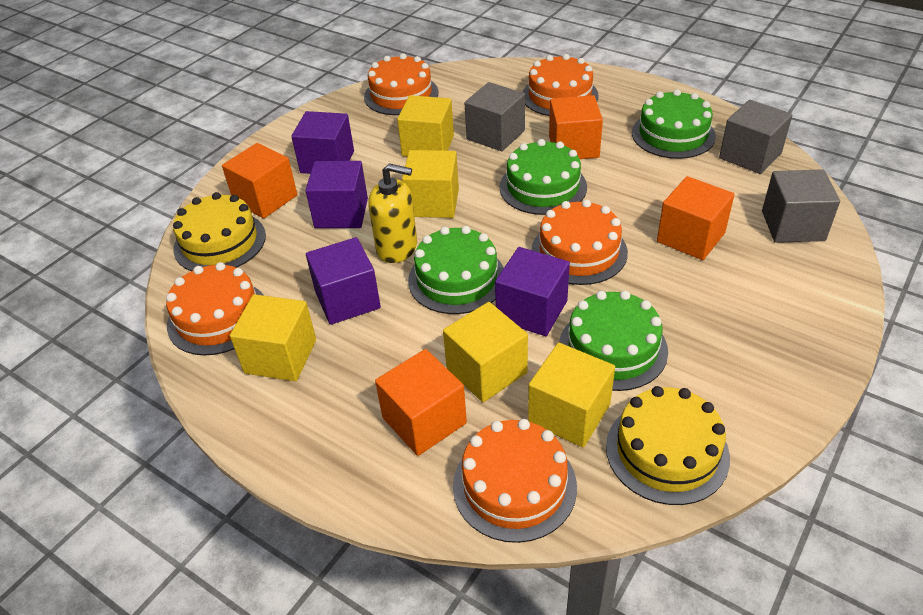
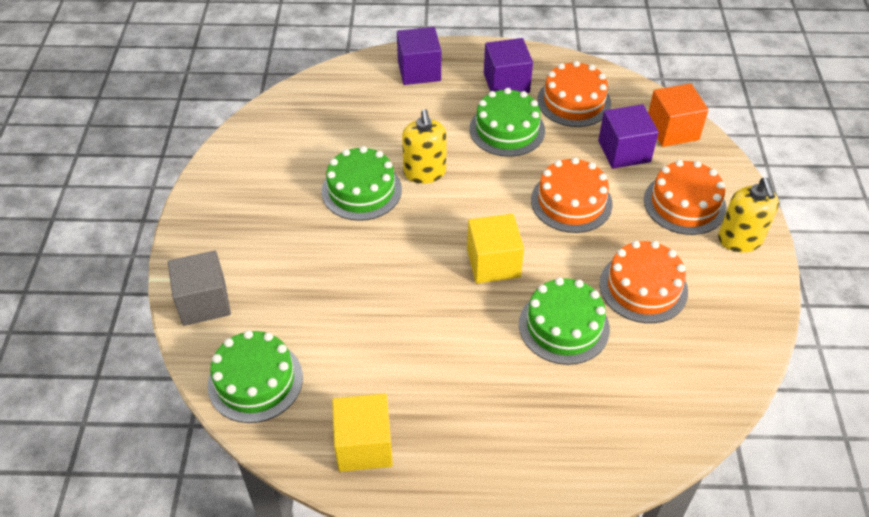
grey cube: [465,82,525,151] [719,100,792,174] [762,169,840,243] = 3 -> [168,250,231,326] = 1
orange cake: [166,262,264,355] [364,53,438,115] [453,419,577,543] [523,54,599,116] [531,199,628,285] = 5 -> [531,157,613,233] [537,61,611,127] [599,241,688,323] [644,160,726,235] = 4
orange cube: [222,143,297,219] [375,349,467,456] [549,95,603,159] [657,176,735,260] = 4 -> [648,83,709,147] = 1
purple cube: [291,111,354,174] [305,161,368,228] [306,237,381,325] [495,247,570,336] = 4 -> [397,27,441,85] [484,38,533,93] [598,104,659,169] = 3
yellow cake: [173,192,266,271] [606,386,730,505] = 2 -> none = 0
yellow cube: [230,294,316,381] [397,95,454,157] [402,150,459,218] [443,302,528,402] [528,343,615,447] = 5 -> [332,393,393,472] [467,214,524,283] = 2
yellow soap dispenser: [368,163,417,263] = 1 -> [402,109,447,184] [718,178,779,252] = 2

